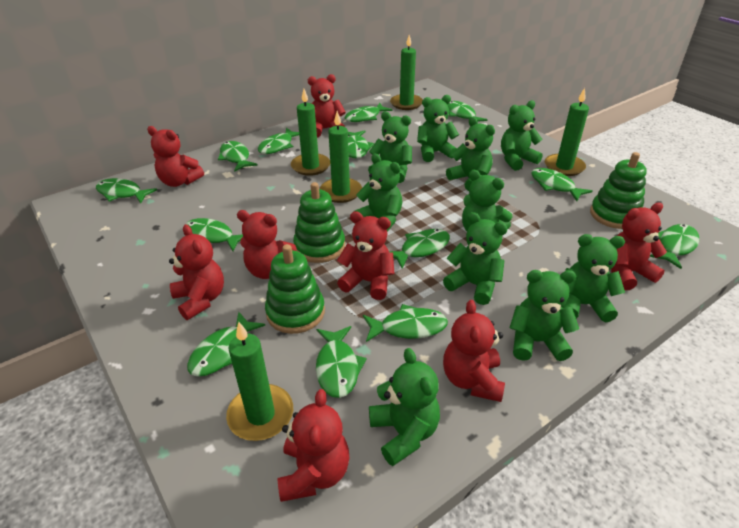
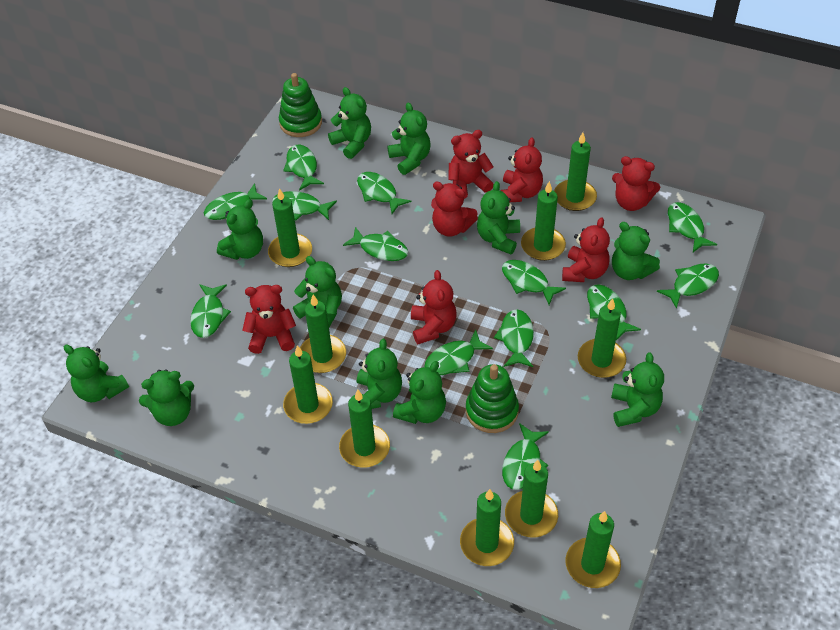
green candle: [226,322,293,441] [291,89,330,176] [320,111,362,203] [390,35,423,110] [545,88,589,176] = 5 -> [268,188,312,267] [283,345,333,424] [300,295,346,373] [339,390,390,468] [460,489,514,566] [505,460,558,538] [521,181,566,261] [554,133,597,211] [566,511,621,588] [578,298,626,378] = 10
green stacking toy: [265,244,325,334] [293,182,345,263] [590,152,647,229] = 3 -> [279,73,322,137] [466,364,519,433] = 2
green teddy bear: [353,154,402,232] [368,111,412,183] [369,348,440,466] [417,95,459,162] [443,212,508,305] [446,117,495,191] [462,170,512,231] [501,100,543,171] [510,270,579,361] [562,234,625,322] = 10 -> [64,344,129,402] [139,369,194,426] [217,199,263,260] [293,256,342,327] [328,87,371,159] [357,339,402,409] [387,103,431,175] [393,361,446,424] [477,181,520,254] [611,352,664,427] [612,222,660,280] = 11
red teddy bear: [147,126,204,187] [169,224,224,320] [237,210,297,279] [278,389,349,502] [308,74,346,137] [337,211,394,300] [443,300,505,402] [611,203,667,290] = 8 -> [242,285,296,354] [411,270,456,344] [431,182,478,237] [448,130,494,199] [500,137,543,202] [562,217,610,282] [612,156,660,211] = 7

